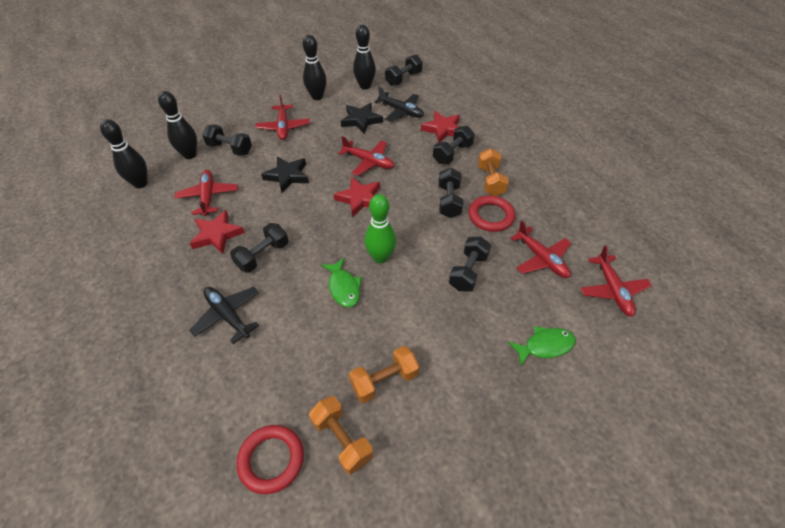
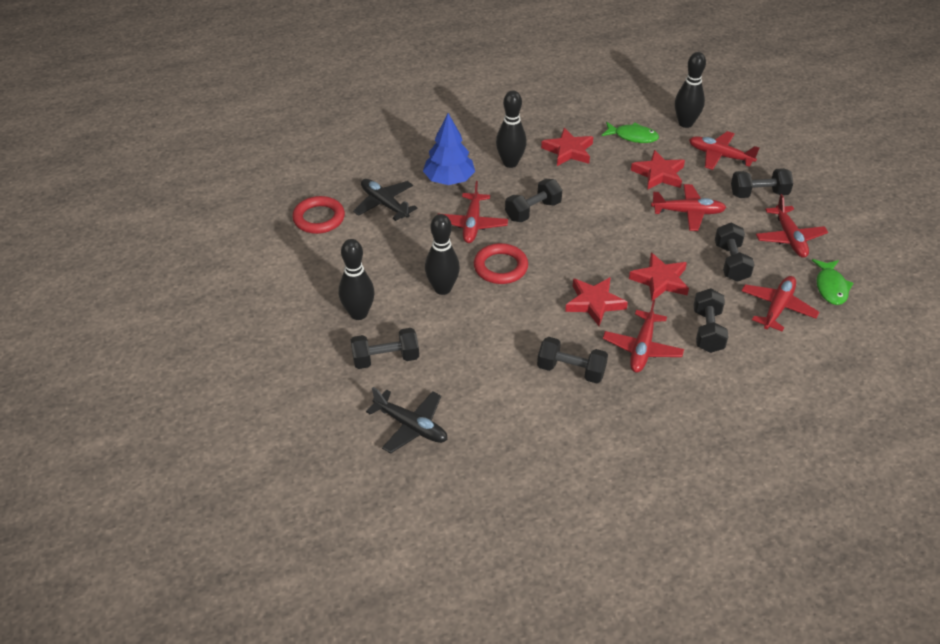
black star: [261,156,309,193] [341,103,383,134] = 2 -> none = 0
blue tree: none = 0 -> [423,113,475,185] = 1
green bowling pin: [365,194,396,263] = 1 -> none = 0
orange dumbbell: [309,396,373,475] [349,346,419,403] [478,148,509,196] = 3 -> none = 0
red plane: [175,170,238,216] [255,95,310,140] [338,136,394,176] [510,221,571,278] [580,245,652,317] = 5 -> [437,181,508,243] [603,300,684,372] [651,184,726,231] [689,131,760,170] [741,276,820,332] [756,194,828,258] = 6
red star: [189,210,245,254] [334,177,380,217] [421,111,460,142] = 3 -> [541,128,593,166] [565,277,628,326] [629,253,689,301] [631,150,685,190] = 4

